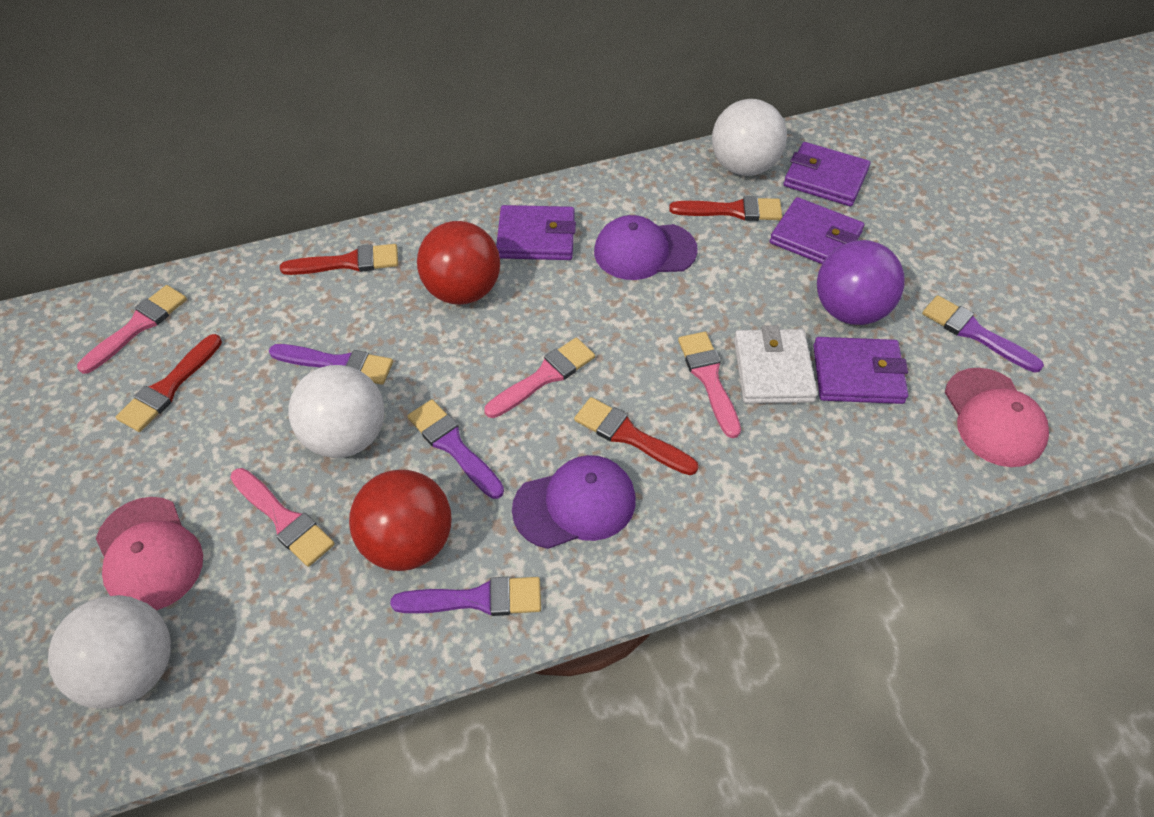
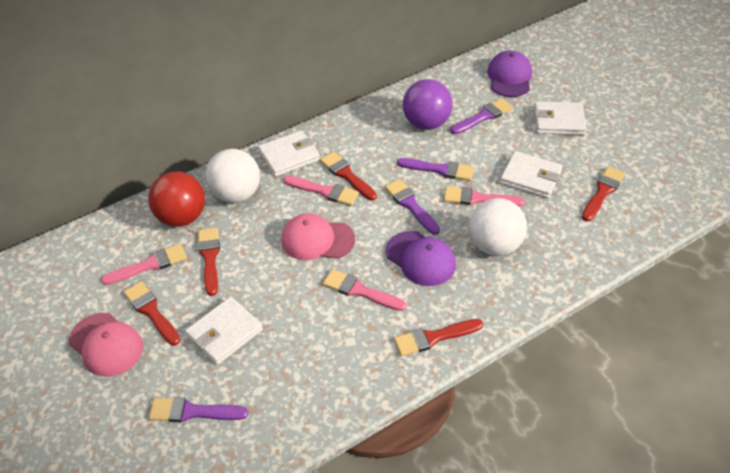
purple wallet: [496,205,576,260] [770,197,864,264] [784,142,870,206] [813,337,908,404] = 4 -> none = 0
red ball: [349,470,451,571] [417,221,500,305] = 2 -> [148,171,205,227] = 1
red brush: [116,334,222,432] [280,244,398,275] [574,397,698,475] [669,196,782,221] = 4 -> [124,281,180,346] [198,228,220,296] [320,152,377,200] [394,319,483,356] [582,166,625,221] = 5
white ball: [48,595,171,709] [288,365,384,458] [712,99,787,176] = 3 -> [205,149,260,203] [469,198,527,256] = 2
white wallet: [734,325,818,404] = 1 -> [185,297,263,365] [258,130,320,177] [500,151,563,198] [534,101,587,135] = 4

